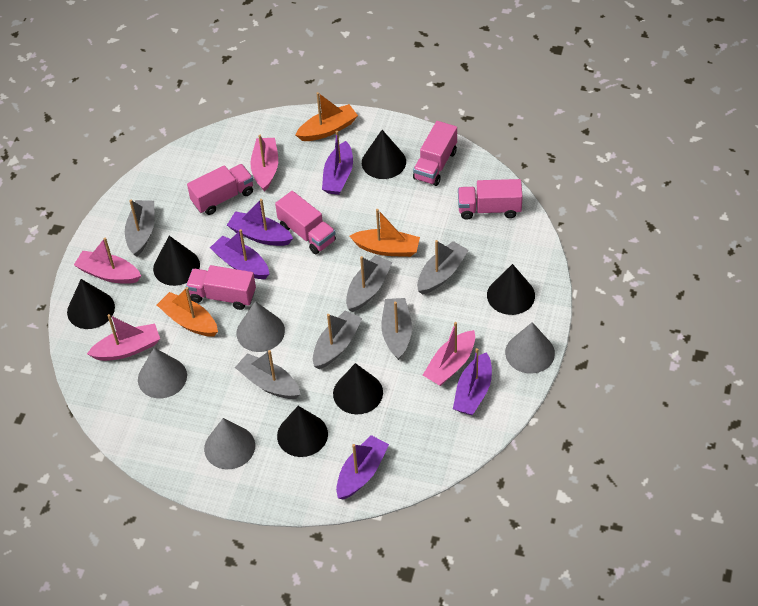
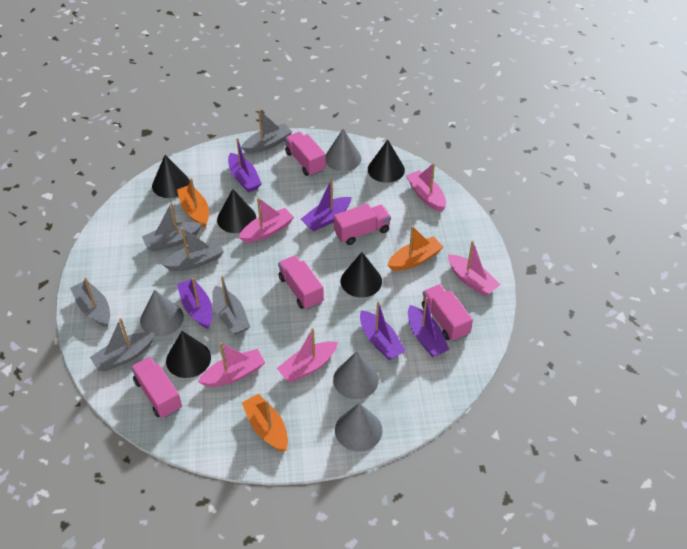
black cone: [67,279,115,329] [153,236,200,286] [277,406,328,457] [333,363,383,414] [362,130,406,179] [487,264,535,315] = 6 -> [152,155,190,198] [166,331,211,378] [217,189,256,233] [341,252,382,298] [368,140,405,183] = 5
pink boat: [74,237,141,284] [87,314,160,361] [250,135,278,192] [423,322,475,386] = 4 -> [198,342,265,387] [239,197,294,243] [277,328,338,382] [406,163,446,212] [448,241,500,296] = 5

